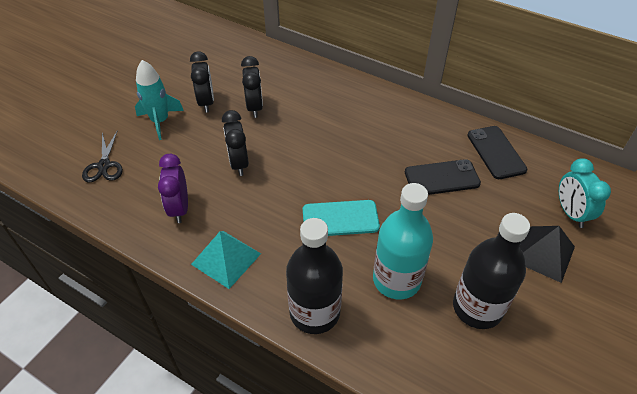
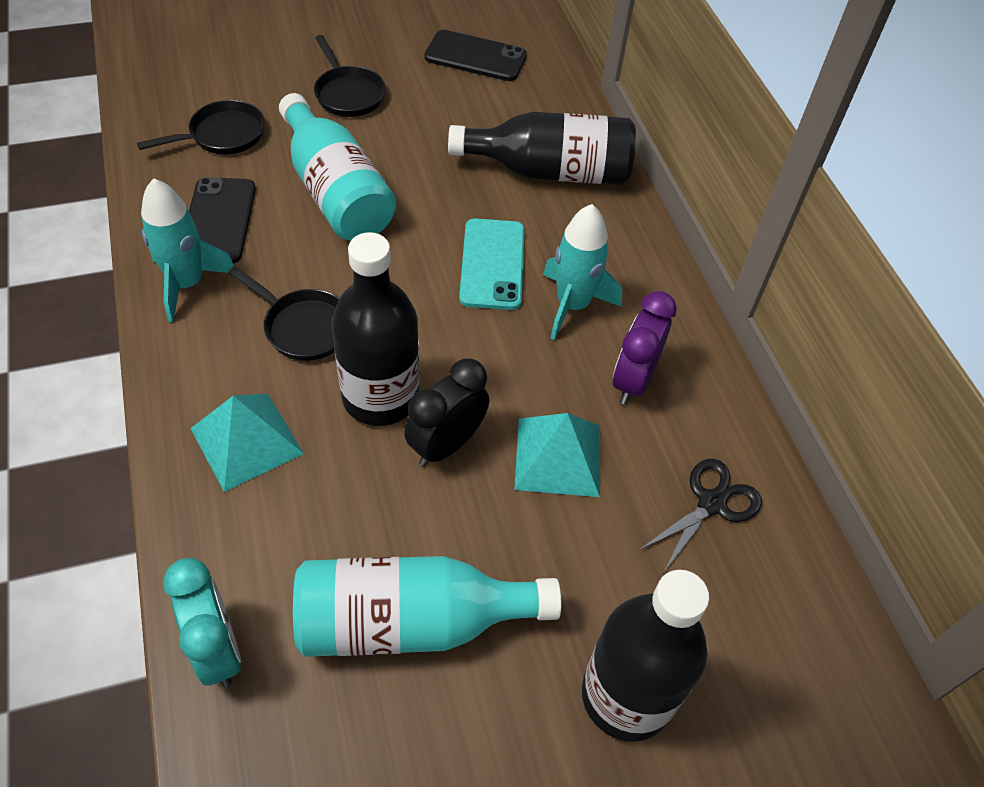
black bottle: [286,218,343,334] [453,213,530,329] = 2 -> [332,232,419,426] [448,112,636,185] [582,570,709,742] = 3
black clock: [190,51,214,113] [222,110,249,176] [241,56,263,118] = 3 -> [404,358,489,466] = 1
black pan: none = 0 -> [137,100,265,154] [228,266,340,361] [314,35,386,117] = 3
black pyramid: [519,226,575,283] = 1 -> none = 0
turquoise bottle: [373,183,433,299] = 1 -> [279,93,396,241] [293,556,561,657] = 2
turquoise pyramid: [191,231,261,289] = 1 -> [190,394,304,492] [514,413,600,497] = 2
turquoise rocket: [135,60,184,140] = 1 -> [141,178,234,323] [543,204,622,340] = 2

